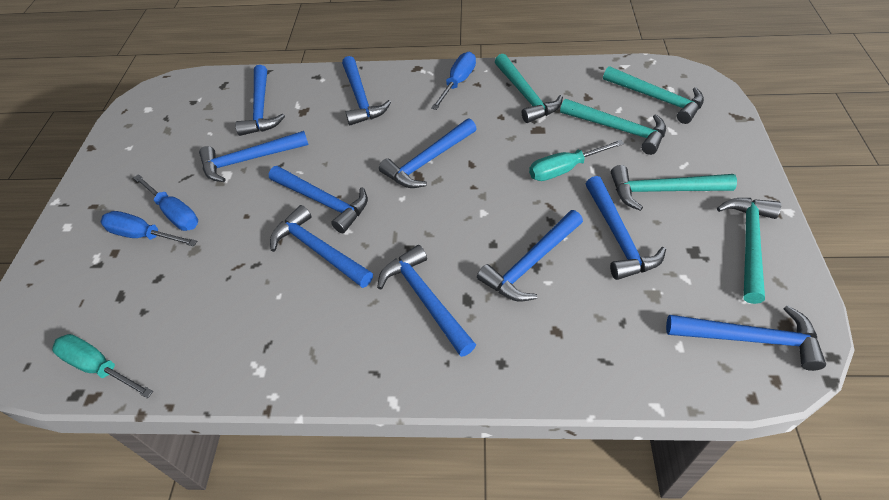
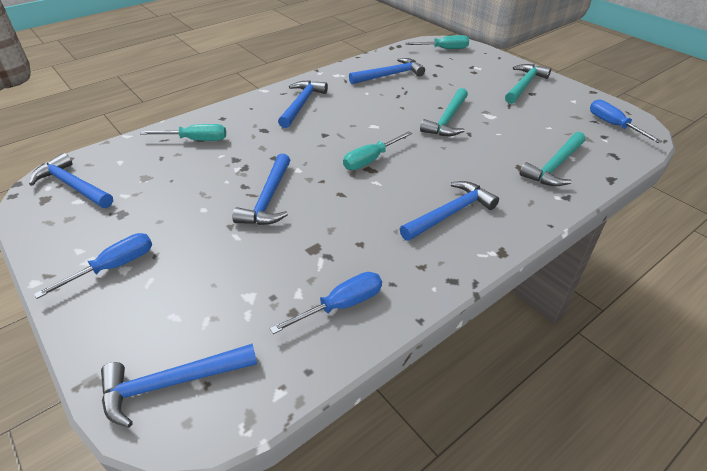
blue hammer: [199,131,308,182] [235,65,285,136] [269,166,368,233] [270,205,373,288] [342,56,391,125] [377,245,476,357] [379,118,477,188] [477,210,583,302] [586,176,666,280] [666,305,826,371] = 10 -> [29,153,113,208] [101,343,257,427] [232,154,290,225] [278,80,328,128] [349,58,425,84] [400,181,499,241] = 6
turquoise hammer: [495,54,563,123] [560,99,666,155] [603,66,704,124] [611,165,737,211] [717,198,781,304] = 5 -> [420,88,468,136] [505,64,551,104] [520,132,586,186] = 3
turquoise screwdriver: [52,334,153,399] [529,140,624,181] = 2 -> [140,124,226,141] [343,131,412,170] [405,35,469,49] = 3

